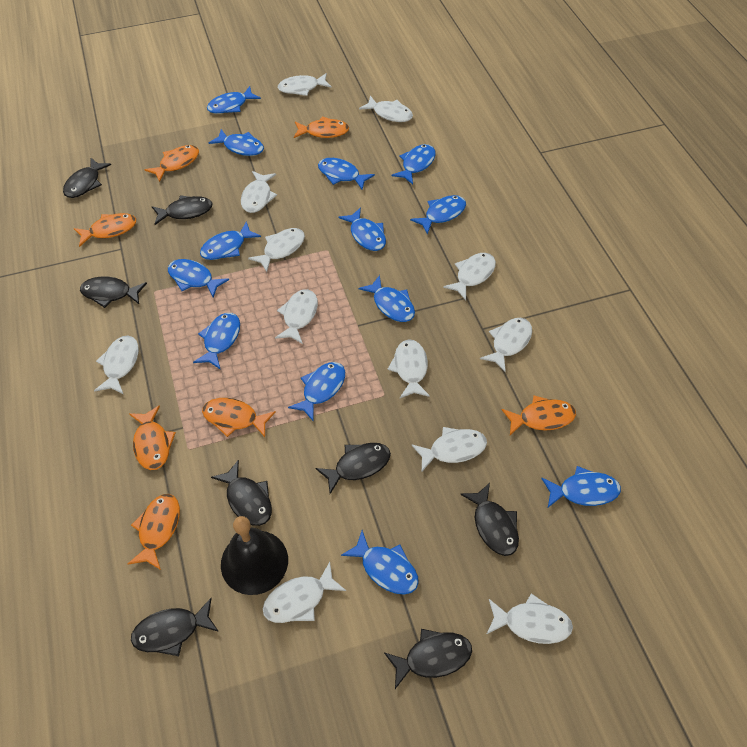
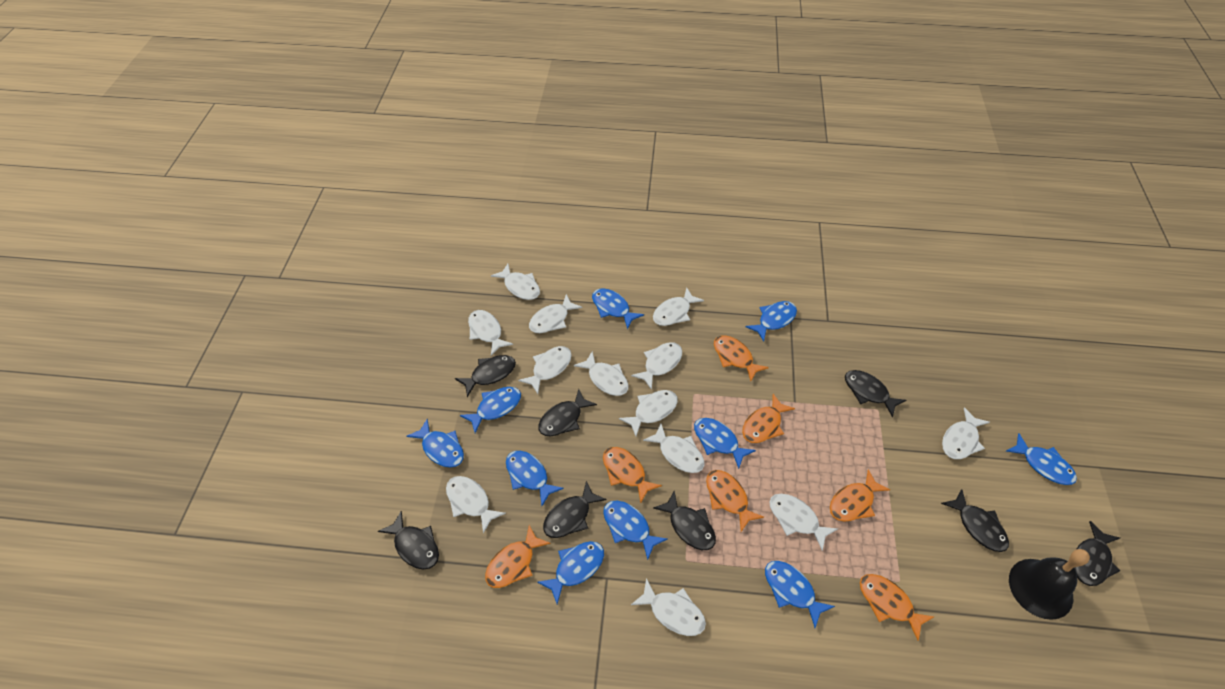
blue fish: [168,259,229,298] [193,313,240,370] [200,221,261,260] [207,86,261,114] [209,129,264,156] [288,362,345,421] [318,158,375,189] [338,207,386,251] [341,530,419,595] [358,275,415,322] [391,144,436,185] [410,195,466,234] [541,466,621,507] = 13 -> [406,419,464,467] [460,387,521,433] [506,451,564,506] [537,541,604,604] [592,288,644,329] [603,501,668,560] [694,418,756,469] [746,301,797,342] [765,561,835,628] [1006,433,1077,485] = 10
white fish: [94,336,139,394] [241,171,277,213] [248,228,305,272] [263,562,346,623] [275,289,318,344] [278,73,332,96] [359,96,413,122] [387,339,430,398] [411,427,487,471] [443,253,496,300] [480,318,532,372] [486,593,573,644] = 12 -> [446,476,506,533] [468,310,513,356] [491,264,540,300] [518,346,572,394] [529,294,582,333] [574,351,629,396] [619,390,678,436] [631,342,682,390] [631,578,706,636] [643,424,704,473] [653,287,704,326] [769,494,838,551] [942,407,990,459] = 13

